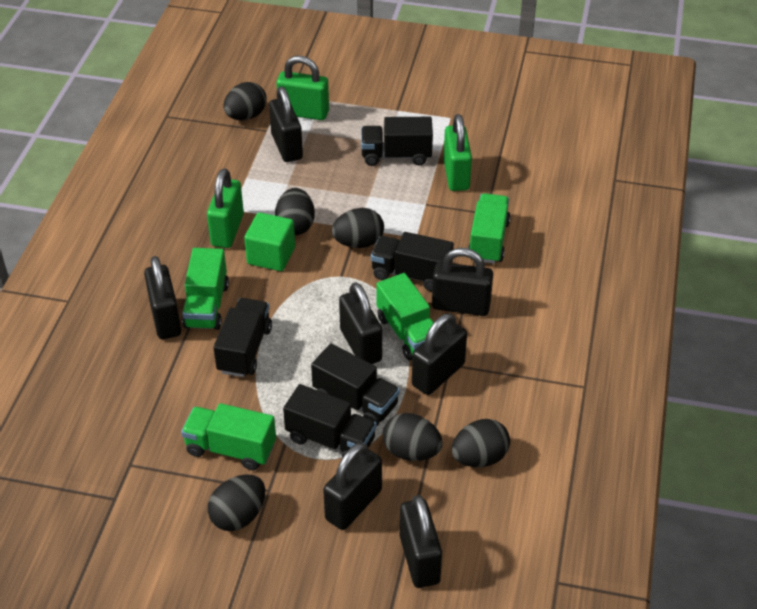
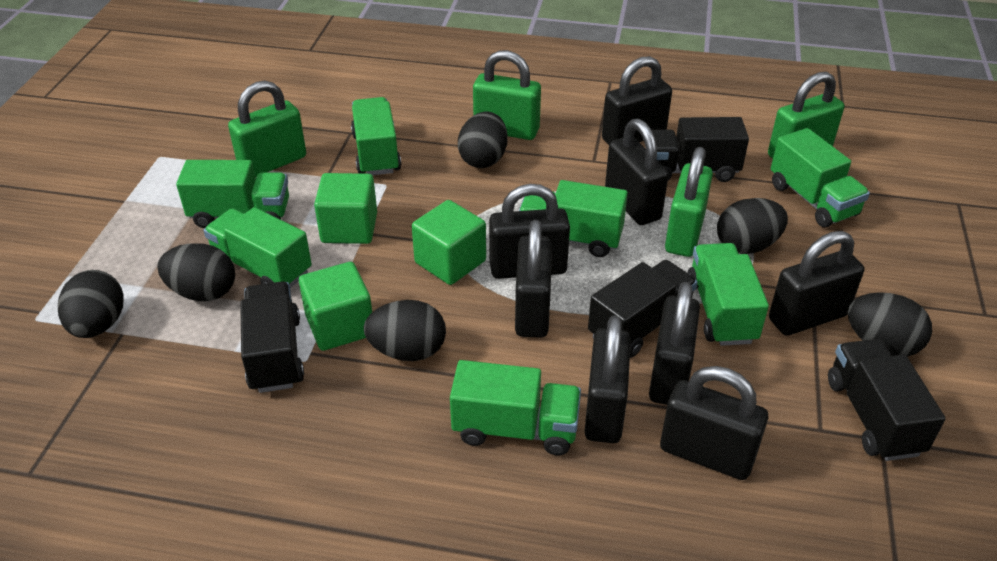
black padlock: [144,256,181,339] [269,87,303,162] [323,443,382,530] [339,282,382,364] [400,495,442,588] [412,313,467,395] [432,248,493,316] = 7 -> [489,184,570,279] [515,220,552,338] [584,315,631,443] [602,56,672,145] [605,119,669,225] [649,282,700,405] [660,366,768,480] [769,231,864,336] = 8
black truck: [213,298,272,377] [283,384,377,458] [311,344,400,426] [361,117,433,166] [371,232,454,291] = 5 -> [240,281,304,393] [588,260,698,358] [652,117,749,182] [828,339,946,461] = 4
green cube: [244,212,295,271] = 1 -> [299,262,372,351] [314,173,377,244] [412,200,486,285] = 3
green padlock: [207,168,244,248] [276,56,329,120] [443,114,472,191] = 3 -> [228,81,306,177] [473,50,541,140] [665,147,713,257] [768,72,844,159] = 4
green truck: [181,403,276,470] [182,248,229,330] [376,273,434,360] [468,193,511,264] = 4 -> [176,160,289,228] [203,207,312,288] [351,97,401,175] [450,360,581,455] [519,180,628,257] [688,243,769,346] [771,128,870,227] = 7

